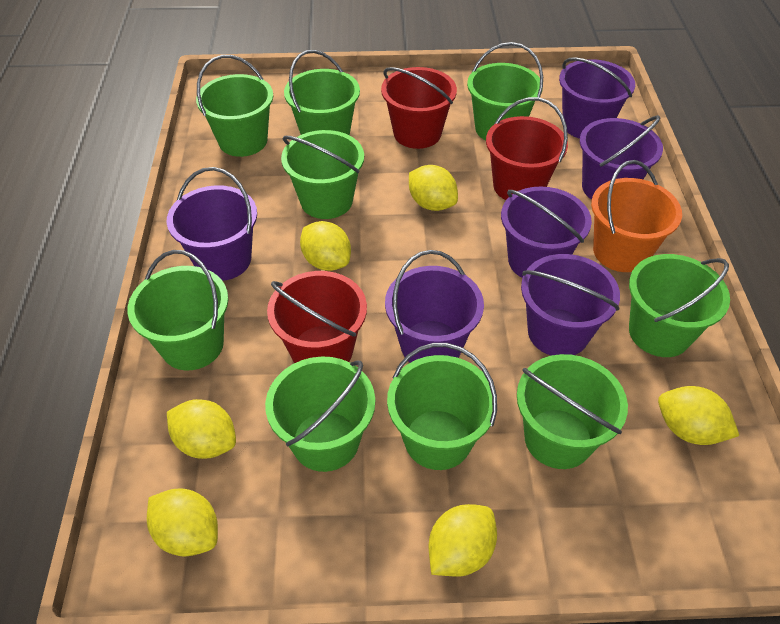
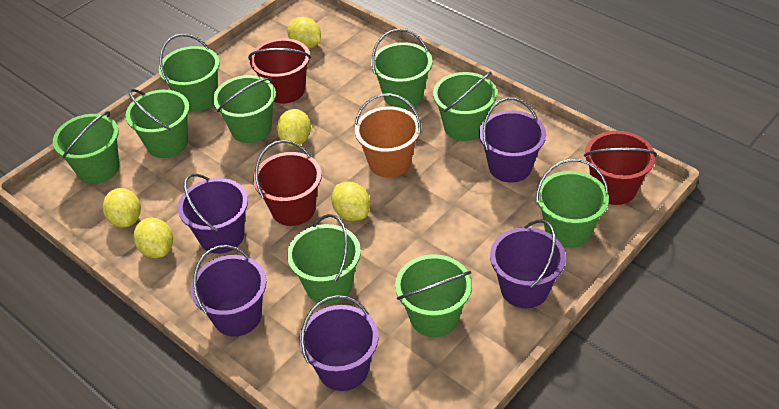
purple bucket: [167,167,257,281] [385,250,484,363] [501,186,592,278] [521,254,620,356] [559,57,635,139] [580,115,663,200] = 6 -> [178,173,248,254] [191,245,266,336] [299,295,379,391] [479,98,546,182] [490,220,566,308] = 5
yellow lemon: [147,488,218,557] [167,399,236,459] [300,221,351,271] [409,165,458,211] [429,504,497,577] [658,386,739,445] = 6 -> [103,188,141,228] [134,218,173,258] [276,109,311,146] [287,17,321,49] [331,182,370,221] = 5

